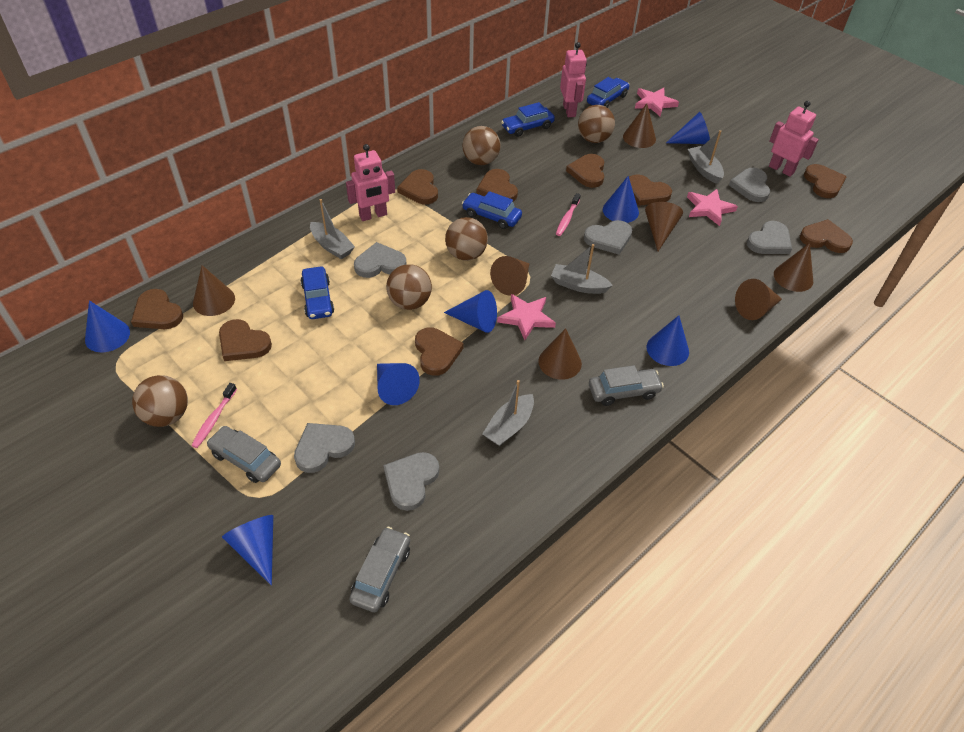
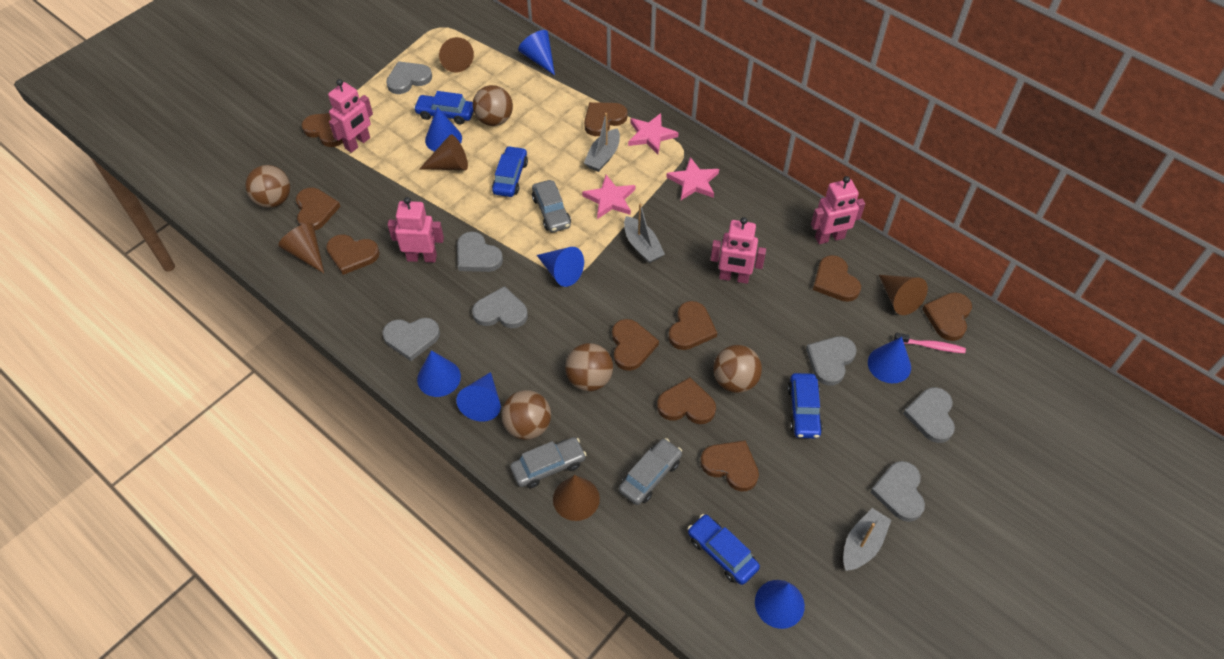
brown cone: [193,265,235,316] [490,256,529,296] [538,328,582,380] [623,103,656,148] [645,202,683,251] [735,279,782,320] [774,243,813,292] = 7 -> [278,223,324,273] [419,134,468,170] [439,37,474,73] [553,475,600,521] [879,275,928,315] = 5
brown heart: [131,289,183,329] [219,319,272,361] [397,169,438,204] [415,327,464,376] [477,169,518,202] [566,154,604,188] [629,175,672,206] [800,219,853,253] [804,164,847,198] = 9 -> [296,188,341,230] [302,113,343,147] [326,234,380,275] [584,102,628,136] [612,319,659,371] [657,377,716,424] [668,301,717,350] [700,440,759,491] [813,255,861,302] [922,292,972,341] = 10
grey boat: [310,199,355,259] [482,380,534,446] [551,244,613,294] [688,130,724,184] = 4 -> [584,113,620,172] [624,203,665,263] [843,508,891,571] = 3
grey heart: [294,423,355,473] [354,242,406,278] [383,452,439,511] [584,220,632,254] [729,168,770,202] [747,221,792,254] = 6 -> [382,318,440,361] [386,61,432,94] [457,232,503,272] [472,286,528,328] [806,336,857,386] [870,461,925,522] [903,387,955,443] = 7
pink robot: [346,144,395,221] [560,42,587,117] [769,101,819,177] = 3 -> [328,79,373,153] [388,197,444,263] [710,217,766,284] [811,176,865,244] = 4
pink toothbrush: [191,383,237,448] [556,193,581,236] = 2 -> [894,333,966,353] = 1

